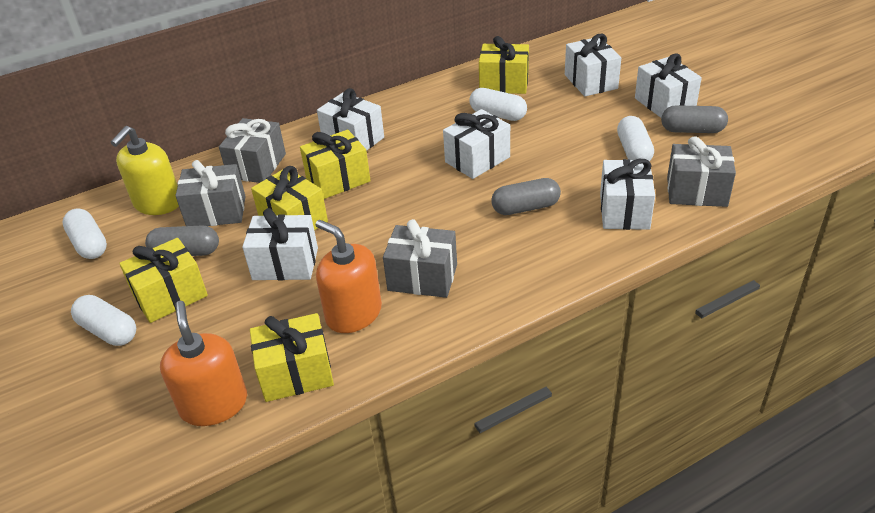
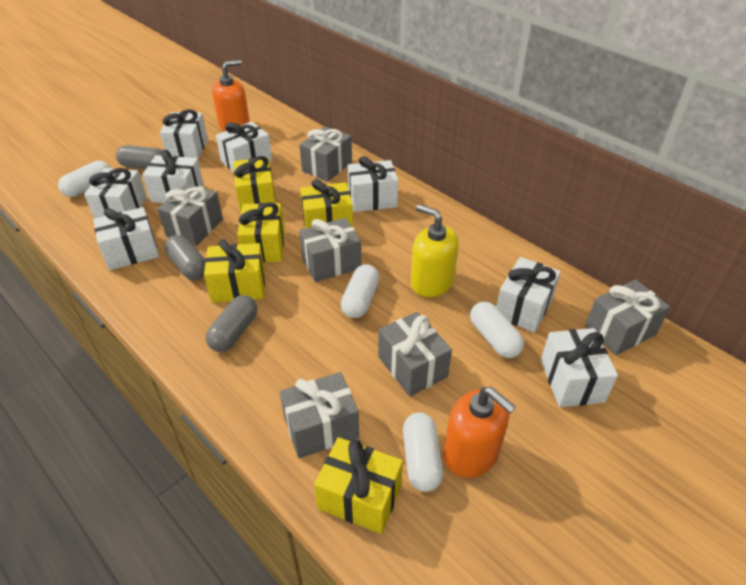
grey gift: [175,160,245,226] [219,118,286,183] [383,219,457,298] [667,137,736,207] = 4 -> [157,183,223,246] [280,372,359,458] [299,218,361,282] [300,126,352,182] [378,312,452,397] [585,280,670,355] = 6
white gift: [242,208,318,280] [317,88,384,151] [443,109,510,179] [565,34,621,96] [600,159,655,230] [635,53,702,118] = 6 -> [84,168,147,219] [93,207,159,270] [142,149,204,203] [160,109,208,160] [216,122,272,172] [347,156,398,212] [496,257,561,333] [541,328,618,407] = 8

